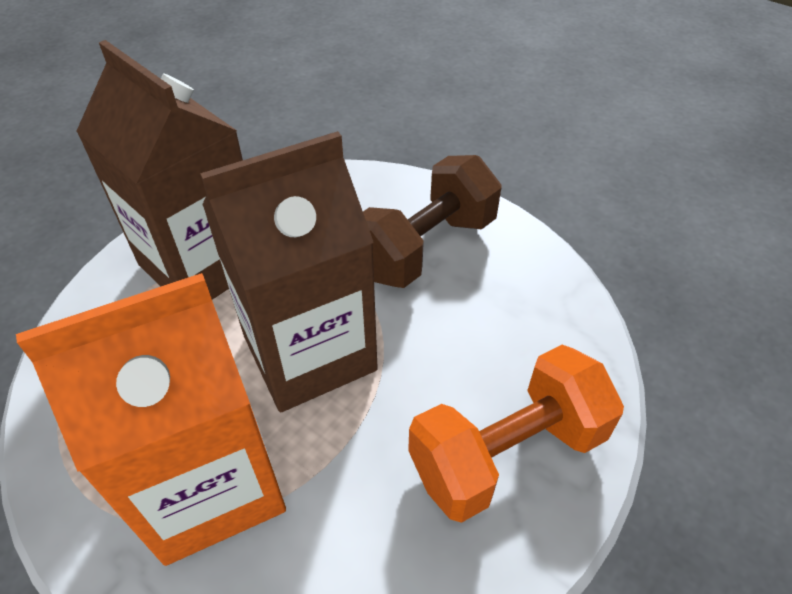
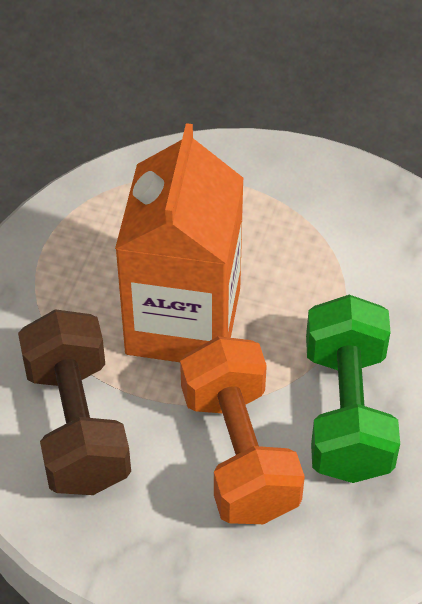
brown carton: [76,40,243,300] [200,131,378,412] = 2 -> none = 0
green dumbbell: none = 0 -> [306,295,400,483] = 1

